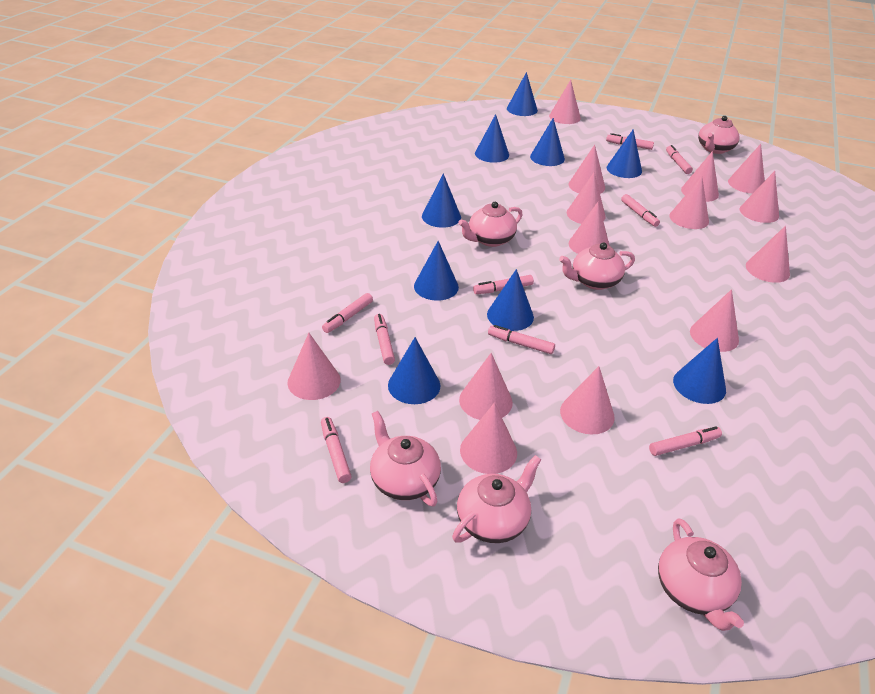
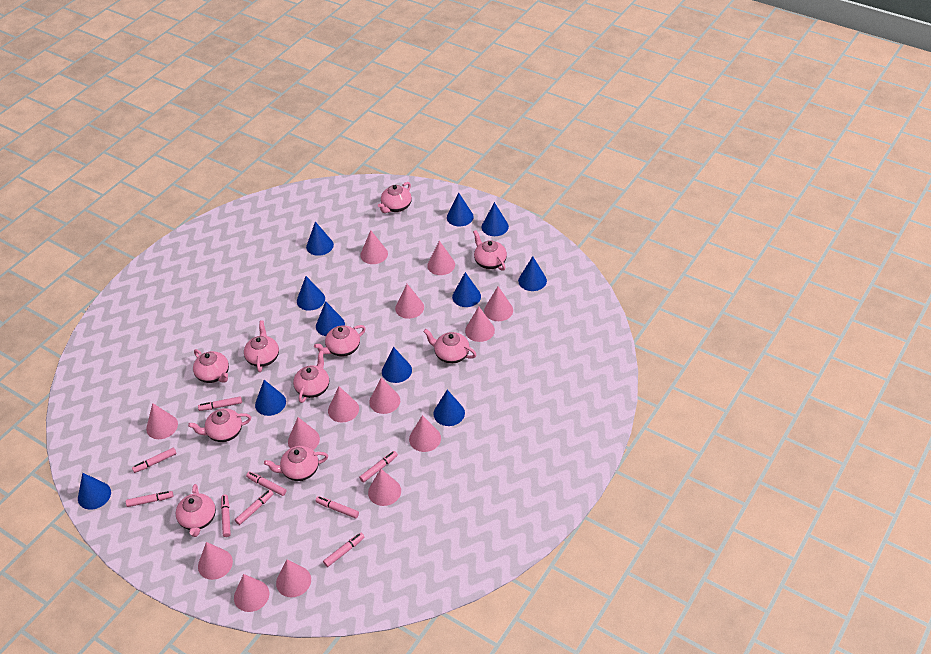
blue cone: [388,337,441,404] [414,241,459,301] [422,173,461,228] [475,114,509,163] [487,269,534,331] [507,72,538,116] [530,118,565,166] [607,130,642,178] [673,338,726,404] = 9 -> [78,473,111,510] [255,380,286,416] [297,276,325,311] [306,222,334,256] [316,301,345,336] [382,347,412,383] [433,390,465,426] [447,193,474,227] [452,272,481,307] [482,202,509,236] [518,256,547,291] = 11
pink teapot: [370,411,441,507] [452,455,541,543] [458,202,523,247] [559,242,635,290] [658,518,744,631] [698,116,739,154] = 6 -> [176,484,216,537] [188,408,251,442] [193,349,229,383] [244,320,279,372] [264,446,328,481] [293,350,329,403] [314,325,366,357] [378,182,412,213] [423,329,476,364] [473,230,507,271] = 10

